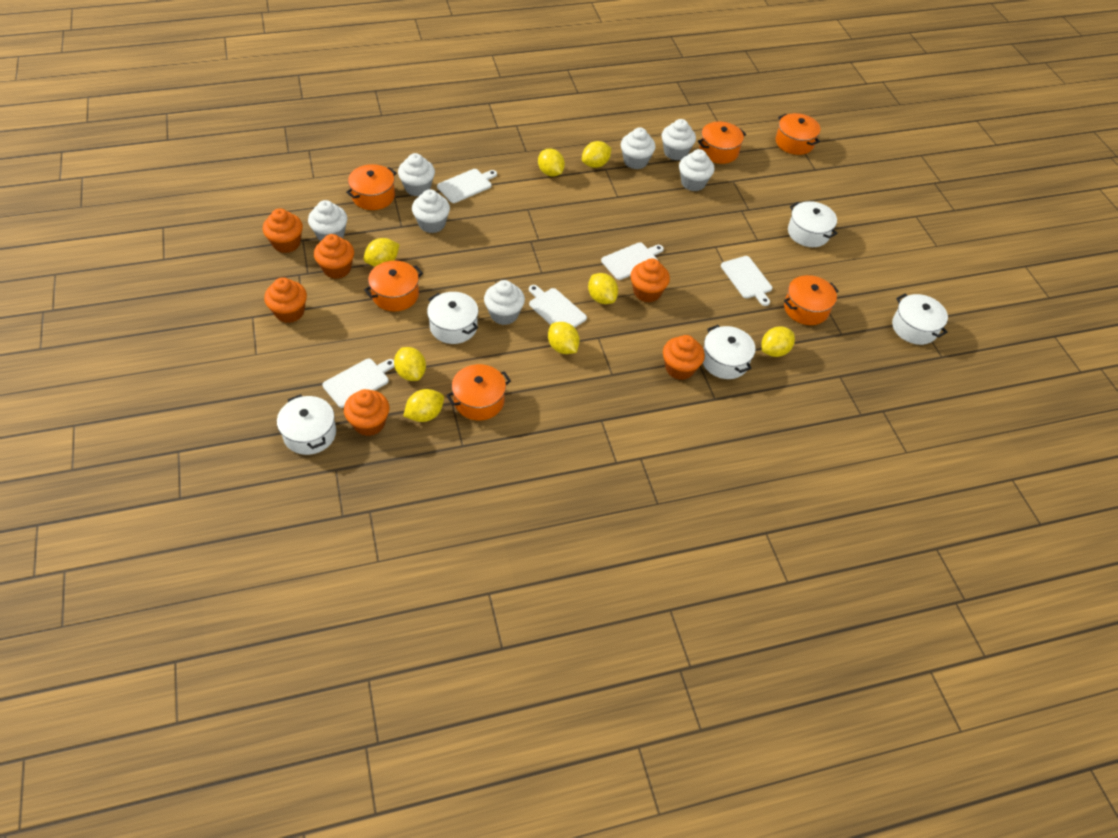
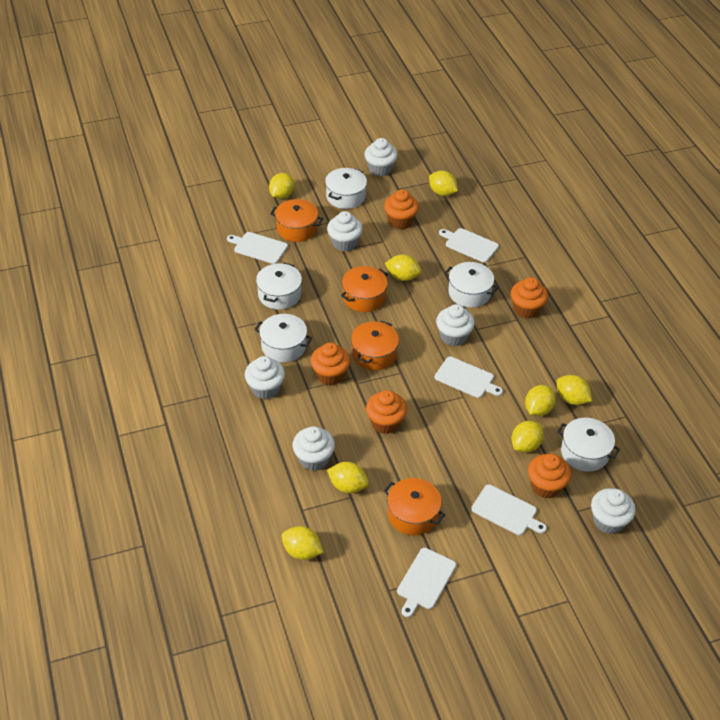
orange cupcake: [263,208,303,253] [264,277,307,323] [314,234,354,279] [344,389,389,436] [630,258,670,303] [663,335,705,380] = 6 -> [311,343,350,385] [366,390,407,434] [384,189,419,229] [511,277,548,319] [528,454,571,498] = 5
orange pot: [346,164,396,210] [364,261,423,311] [446,364,511,420] [698,121,746,164] [776,113,821,155] [784,275,839,325] = 6 -> [270,199,323,242] [341,266,388,312] [351,321,399,370] [384,478,445,535] = 4
white cupcake: [308,200,347,241] [398,153,435,196] [412,189,450,233] [484,280,525,325] [621,127,656,169] [662,119,696,160] [679,149,714,191] = 7 -> [245,356,285,399] [292,426,335,471] [327,211,363,252] [364,138,398,176] [436,304,475,346] [591,488,636,534] = 6

